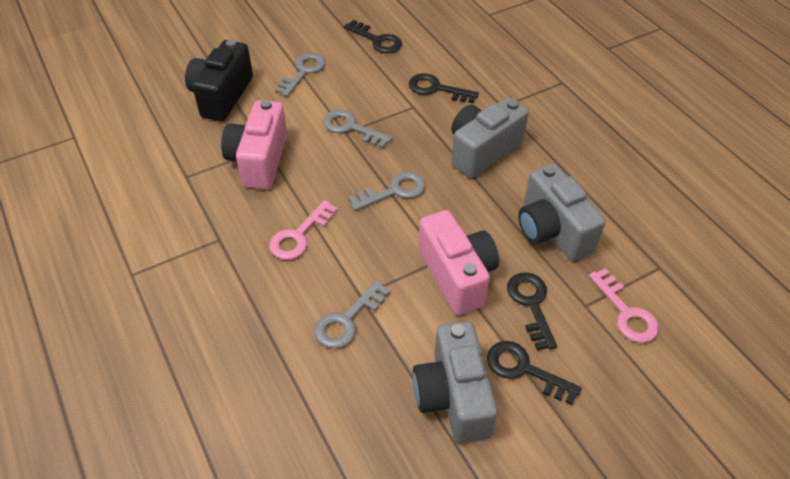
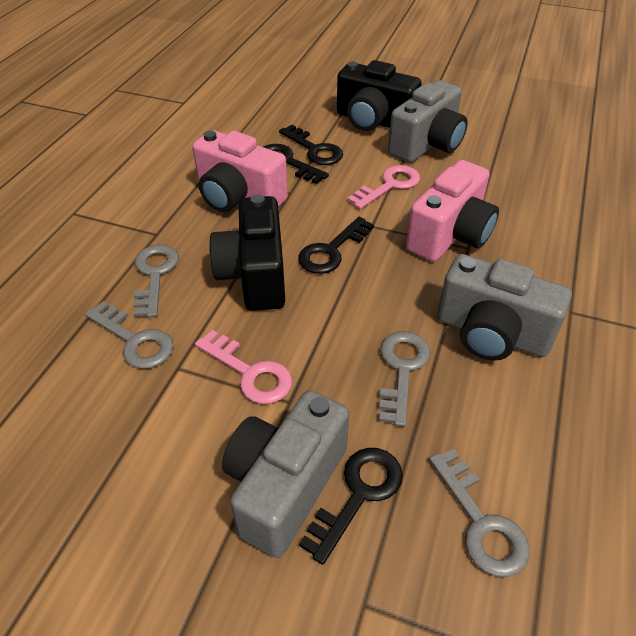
black camera: [185,39,253,121] = 1 -> [209,194,285,311] [337,60,422,131] = 2

